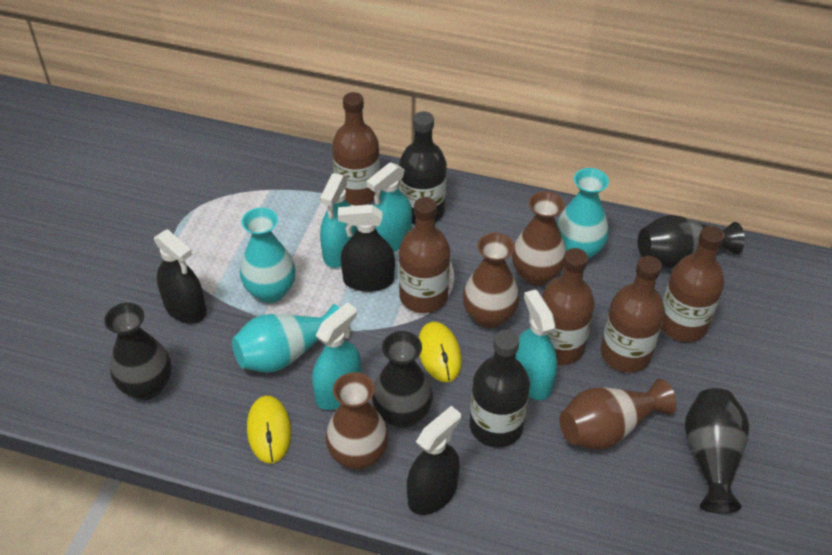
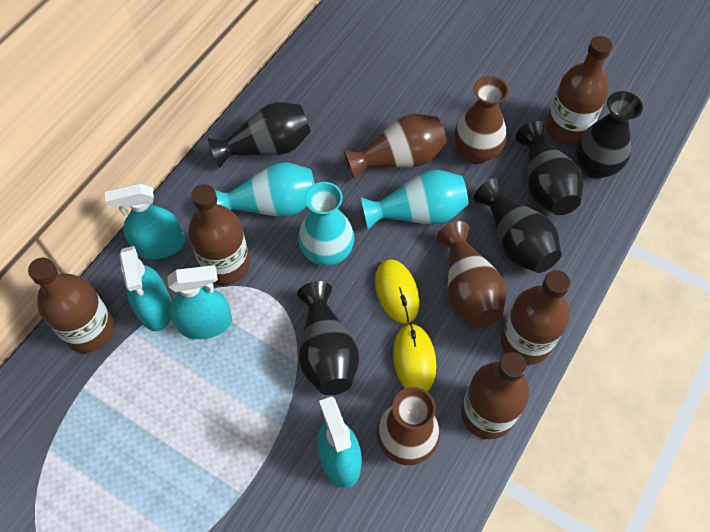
black bottle: [399,111,447,224] [470,330,530,447] = 2 -> none = 0
black spray bottle: [154,229,206,324] [338,205,395,292] [407,406,461,515] = 3 -> none = 0
black vase: [104,303,172,400] [372,331,433,428] [638,215,745,268] [685,388,749,514] = 4 -> [208,102,311,168] [297,281,359,395] [474,178,561,273] [516,121,584,215] [576,91,643,179] = 5

